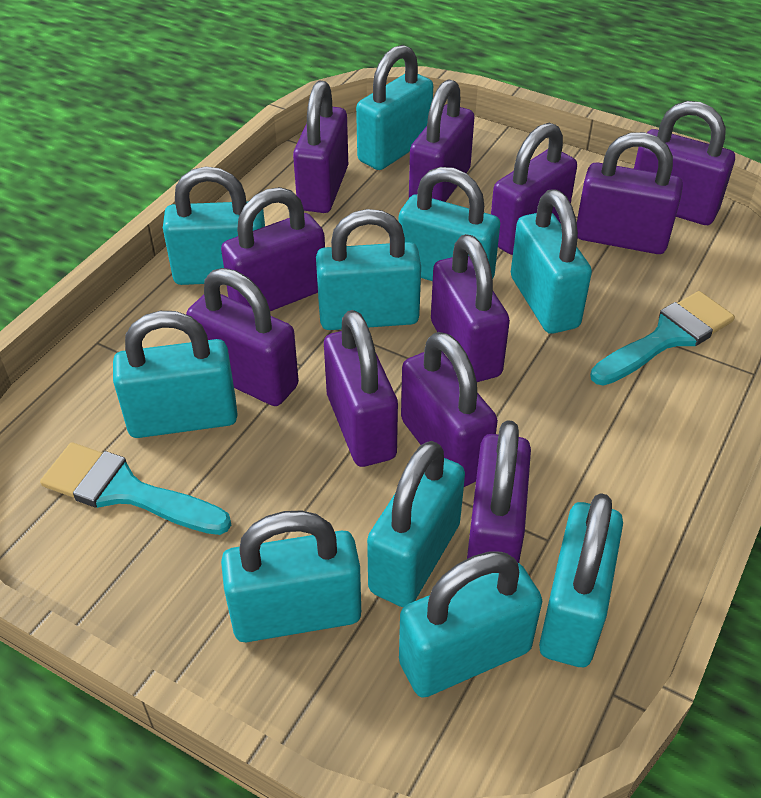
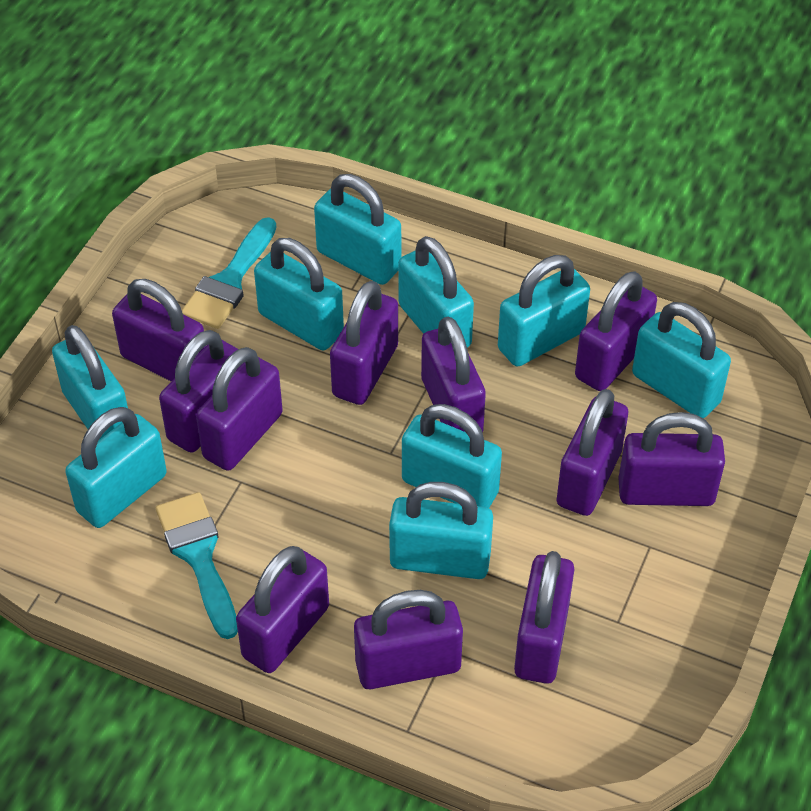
turquoise padlock: [113,311,238,438] [163,167,265,285] [221,510,361,642] [316,209,421,330] [356,45,433,170] [367,441,465,607] [399,167,500,281] [399,551,542,698] [511,189,592,334] [539,493,623,667] = 10 -> [52,325,128,440] [65,407,167,528] [254,238,344,351] [314,174,401,285] [389,482,493,579] [398,236,474,348] [402,404,502,508] [498,255,590,367] [632,302,731,418] = 9

